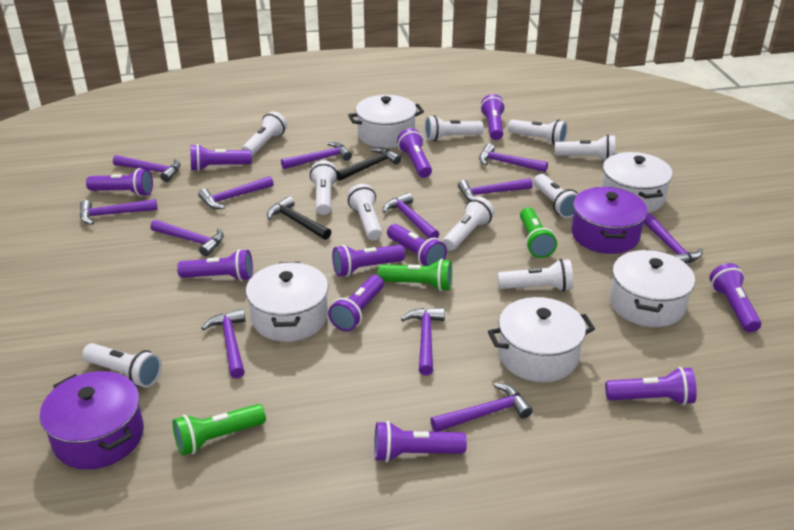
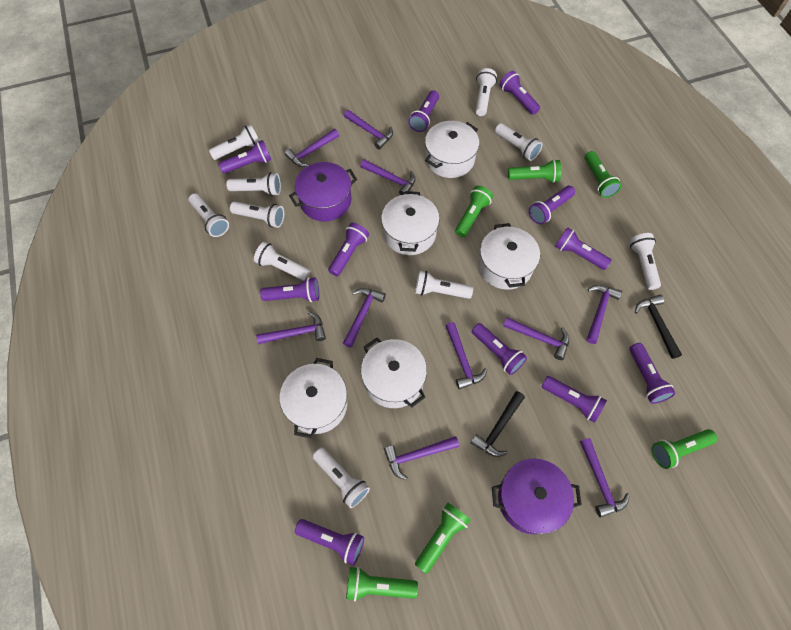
green flashlight: [173,404,266,456] [378,259,452,291] [520,208,557,258] = 3 -> [346,567,418,601] [415,503,471,574] [455,186,493,237] [508,159,561,183] [585,151,622,198] [652,429,717,469] = 6
purple hammer: [80,199,157,225] [113,155,181,182] [150,220,224,256] [198,176,274,209] [201,309,245,378] [281,142,352,169] [382,193,439,239] [401,308,445,375] [430,383,533,432] [458,178,533,201] [479,143,548,172] [643,213,703,263] = 12 -> [256,311,326,344] [284,129,339,167] [343,288,386,348] [344,110,393,150] [360,159,416,195] [384,436,459,480] [446,322,487,389] [503,317,569,360] [580,438,630,518] [587,285,622,344] = 10

